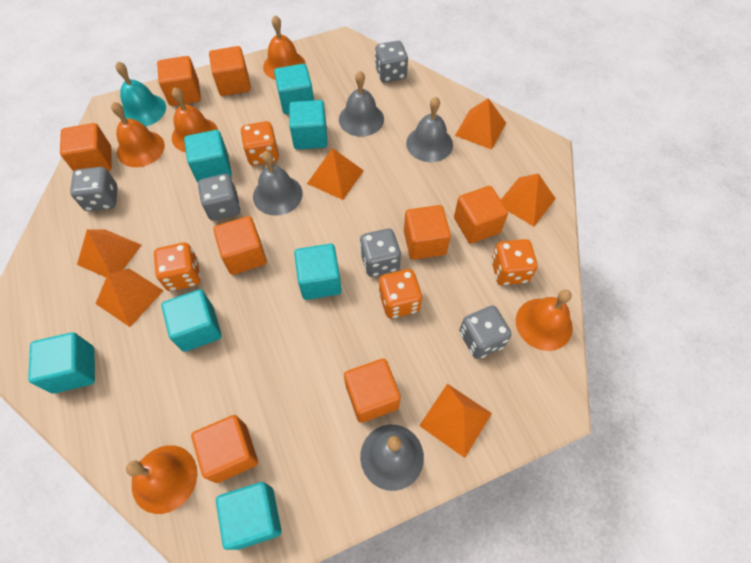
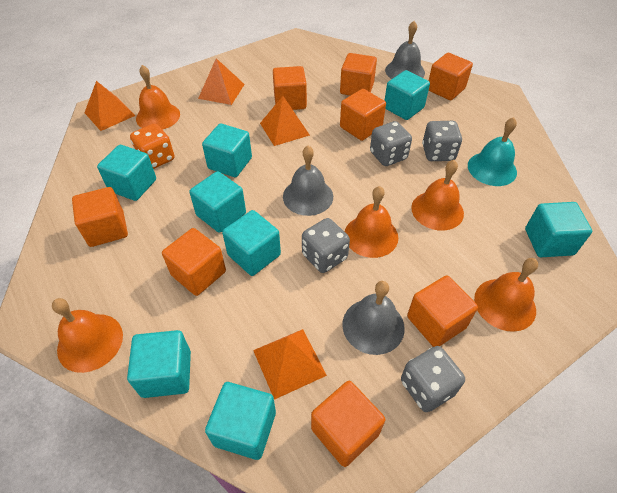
grey bell: [253,151,303,216] [339,71,384,137] [360,425,424,491] [406,97,453,162] = 4 -> [283,146,333,216] [342,281,405,355] [385,21,425,79] = 3
grey dice: [70,167,118,211] [198,174,241,221] [359,229,401,277] [375,41,408,82] [459,306,512,359] = 5 -> [302,218,350,273] [370,121,412,166] [401,346,465,412] [422,121,462,161] = 4
orange dice: [154,243,201,291] [240,121,279,166] [379,269,423,318] [491,239,537,285] = 4 -> [130,124,175,169] = 1
orange pyramid: [77,229,141,277] [95,269,164,327] [307,148,364,200] [419,384,492,458] [455,98,506,150] [501,173,556,226] = 6 -> [84,81,135,131] [198,58,245,105] [253,329,327,400] [260,96,310,146] = 4
turquoise cube: [28,332,95,393] [161,289,222,352] [184,130,232,182] [216,482,282,550] [274,64,314,114] [289,100,328,149] [294,244,342,300] = 7 -> [97,145,156,201] [127,330,191,398] [189,171,246,233] [202,123,252,177] [205,382,276,460] [222,210,281,276] [384,70,430,120] [525,202,592,257] = 8

